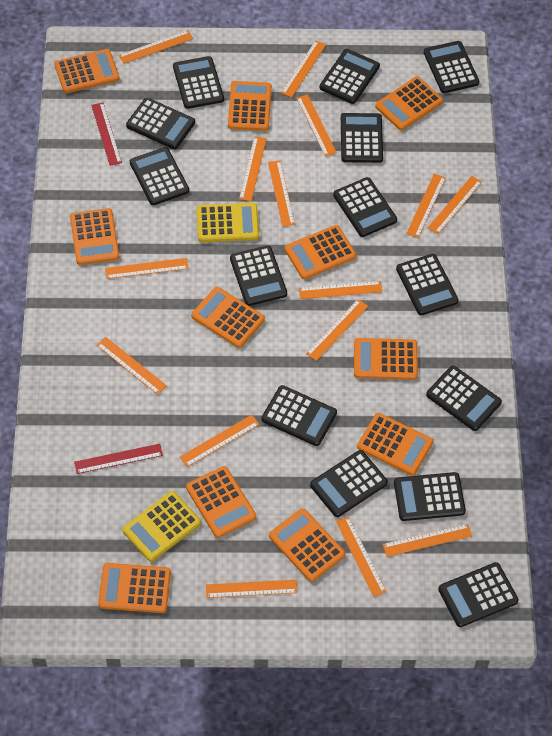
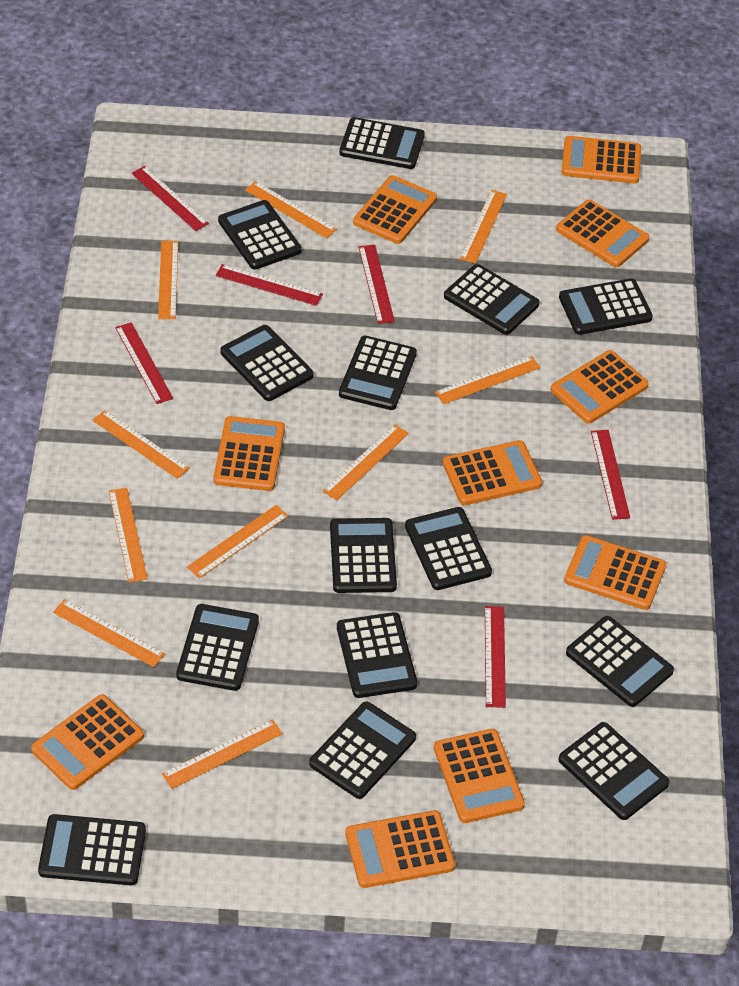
orange calculator: [54,49,120,93] [70,208,119,265] [98,563,171,613] [186,466,256,538] [191,287,265,348] [228,81,272,131] [269,508,345,582] [285,225,356,279] [354,338,418,380] [357,413,433,476] [375,77,443,130] = 11 -> [31,694,144,790] [213,416,285,491] [345,810,455,888] [353,175,437,244] [434,729,525,823] [443,440,542,505] [551,350,649,424] [556,200,649,267] [562,136,641,184] [564,535,666,610] = 10
orange ruler: [97,337,167,395] [105,258,189,279] [119,30,193,64] [180,415,260,467] [206,580,298,598] [239,136,267,201] [268,160,295,227] [281,40,326,97] [297,95,337,156] [299,281,382,299] [306,299,368,361] [336,516,387,597] [383,524,472,557] [406,173,446,238] [428,176,482,234] = 15 -> [53,599,165,667] [92,410,190,479] [109,488,148,583] [158,241,178,319] [162,719,283,789] [187,505,288,579] [245,181,337,238] [323,424,409,501] [435,356,540,404] [460,190,507,264] = 10
red ruler: [74,444,163,474] [91,103,122,166] = 2 -> [115,322,173,404] [131,166,209,231] [216,264,323,306] [358,245,395,324] [485,606,506,708] [591,430,630,520] = 6
yellow calculator: [123,491,201,562] [197,203,259,242] = 2 -> none = 0

